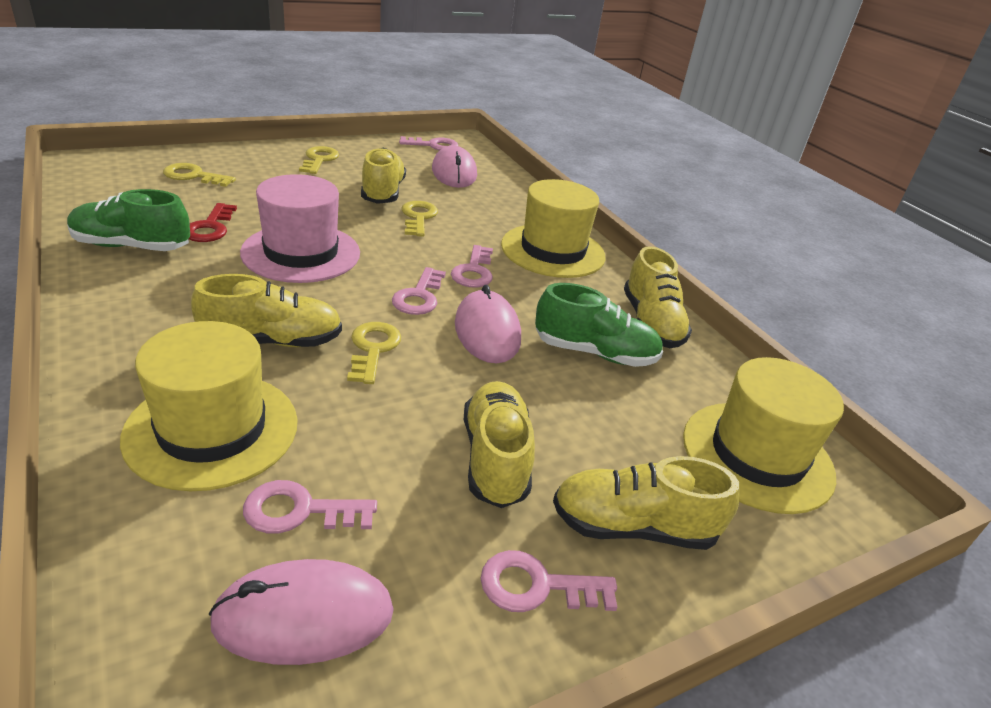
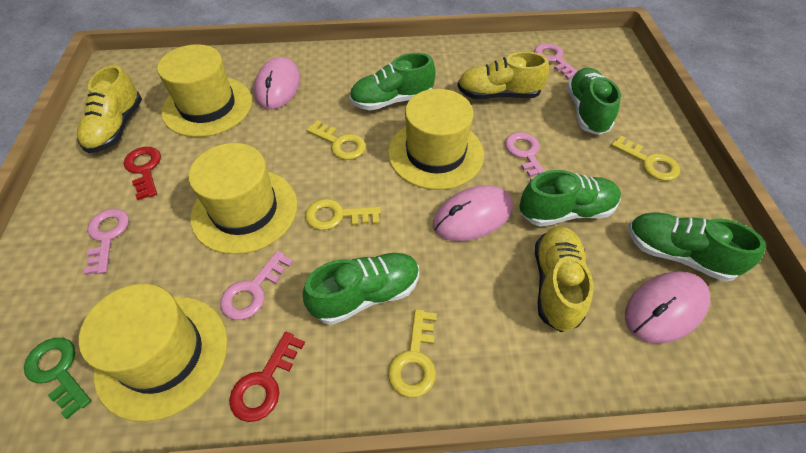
green key: none = 0 -> [24,338,91,419] = 1
green shoe: [67,189,190,251] [535,283,663,367] = 2 -> [303,253,419,325] [349,53,436,110] [520,170,621,226] [567,68,621,135] [628,212,766,281] = 5
pink hat: [240,174,360,283] = 1 -> none = 0
pink key: [243,480,377,533] [392,267,446,315] [399,136,459,151] [451,245,493,288] [480,550,618,612] = 5 -> [84,209,129,275] [220,251,293,320] [505,132,545,181] [534,43,577,80] = 4
red key: [189,203,237,242] = 1 -> [124,147,161,200] [229,332,305,422] = 2
yellow hat: [120,321,298,491] [501,179,606,278] [683,357,844,514] = 3 -> [79,284,228,422] [157,44,252,137] [188,143,297,254] [388,89,484,190] = 4
yellow shoe: [191,274,342,347] [361,147,406,204] [464,381,535,508] [553,456,739,550] [624,246,692,348] = 5 -> [77,65,142,153] [458,52,549,99] [535,226,593,332] = 3

